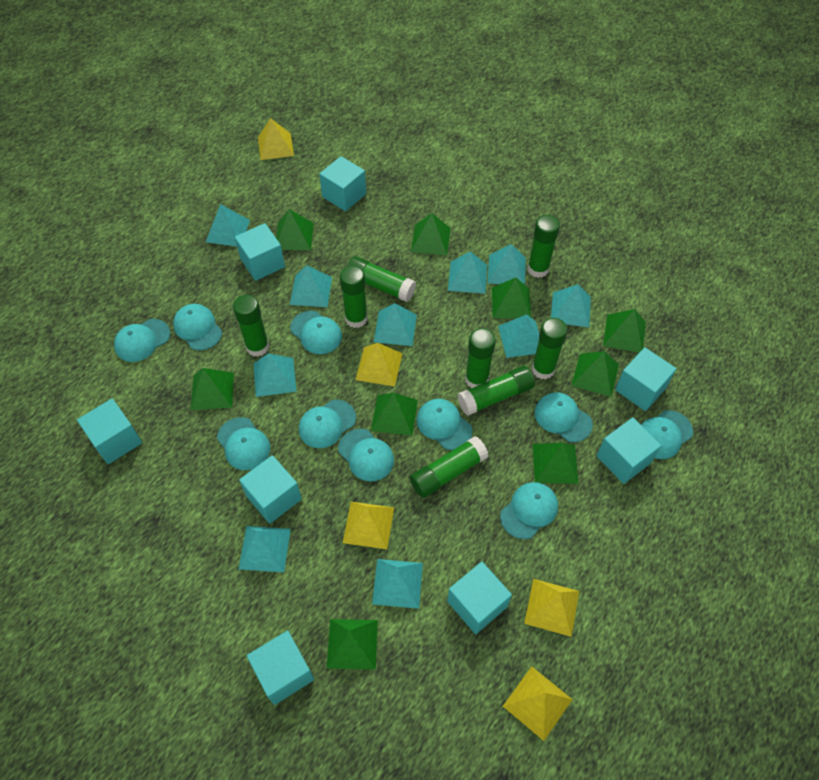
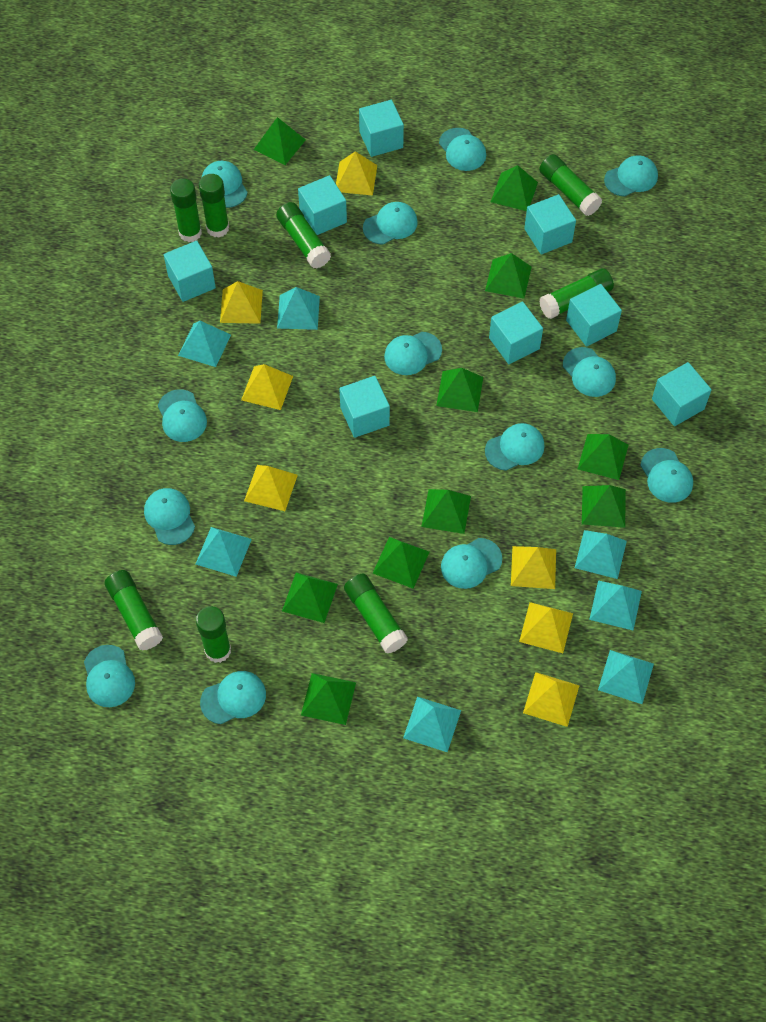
green pyramid: [191,368,234,410] [276,209,314,250] [327,619,378,670] [371,393,418,436] [411,213,451,255] [492,278,531,319] [533,443,578,484] [571,351,619,397] [603,309,646,353] = 9 -> [254,117,306,165] [282,573,338,623] [301,673,356,725] [373,537,429,589] [421,489,471,534] [436,368,483,412] [485,253,532,298] [491,165,538,211] [578,434,628,480] [582,485,626,528] = 10
turquoise cap: [114,319,170,362] [173,304,222,350] [217,417,270,470] [290,311,342,354] [299,399,356,448] [338,429,394,481] [417,399,473,450] [500,482,558,539] [535,392,593,442] [641,410,693,459] = 10 -> [84,645,135,707] [144,488,195,545] [158,389,207,442] [200,671,266,724] [202,161,248,208] [363,202,418,245] [384,332,442,375] [439,128,486,171] [441,538,502,589] [485,423,545,471] [563,347,616,397] [604,155,658,197] [640,448,693,503] = 13
turquoise pyramid: [206,204,250,246] [239,526,291,572] [253,353,297,397] [290,265,332,307] [372,559,423,609] [374,303,417,346] [448,251,487,294] [487,244,526,284] [498,314,539,358] [551,284,591,327] = 10 -> [178,321,231,367] [196,527,252,577] [277,287,320,330] [403,697,461,752] [575,530,627,579] [589,580,642,631] [598,650,654,704] = 7
yellow pyramid: [258,118,294,160] [343,502,394,549] [355,343,403,386] [503,666,573,741] [524,579,579,637] = 5 -> [220,281,263,324] [241,364,293,410] [244,465,298,511] [336,151,377,196] [511,546,556,589] [519,602,573,653] [523,672,580,727] = 7

